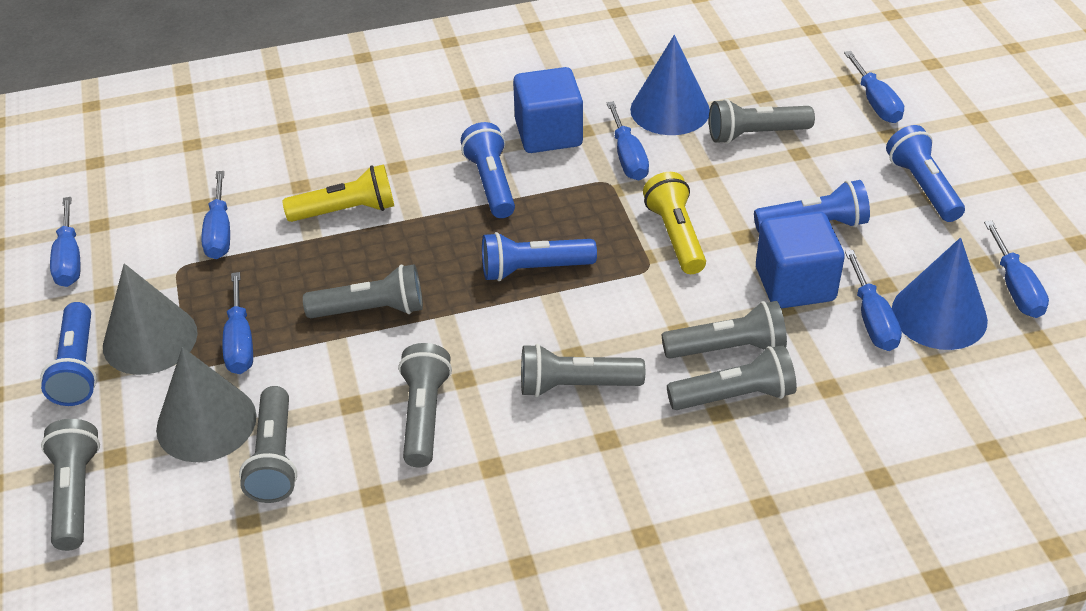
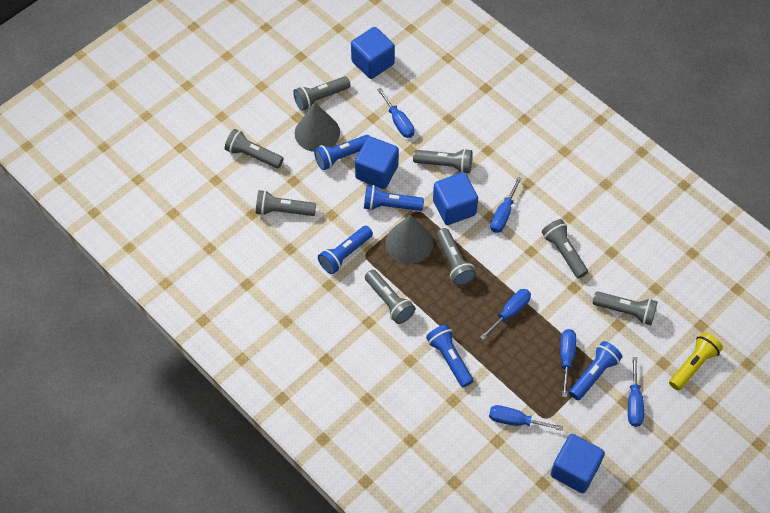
blue cone: [630,35,710,135] [892,238,988,350] = 2 -> none = 0
blue cube: [513,67,583,153] [756,211,845,309] = 2 -> [351,27,395,79] [355,137,399,189] [433,172,478,225] [551,434,605,493] = 4
blue screwdriver: [50,197,80,287] [202,171,230,259] [223,272,253,374] [606,101,649,181] [844,51,904,123] [845,250,902,351] [984,221,1049,318] = 7 -> [377,88,414,138] [480,289,531,340] [489,405,563,431] [490,177,522,233] [560,329,576,397] [628,357,644,427] = 6
yellow flashlight: [282,164,394,222] [643,172,706,274] = 2 -> [669,332,723,391] = 1

